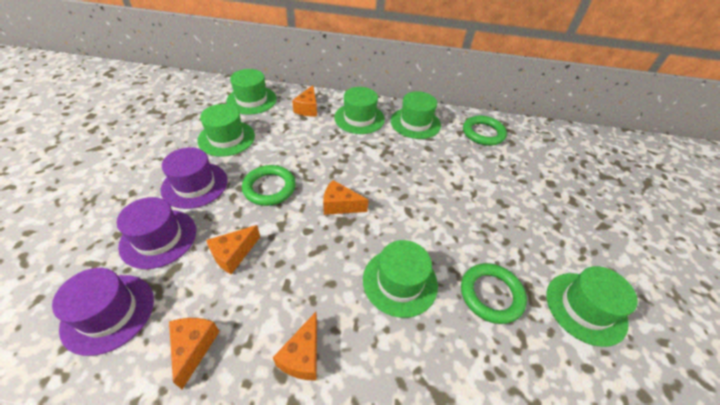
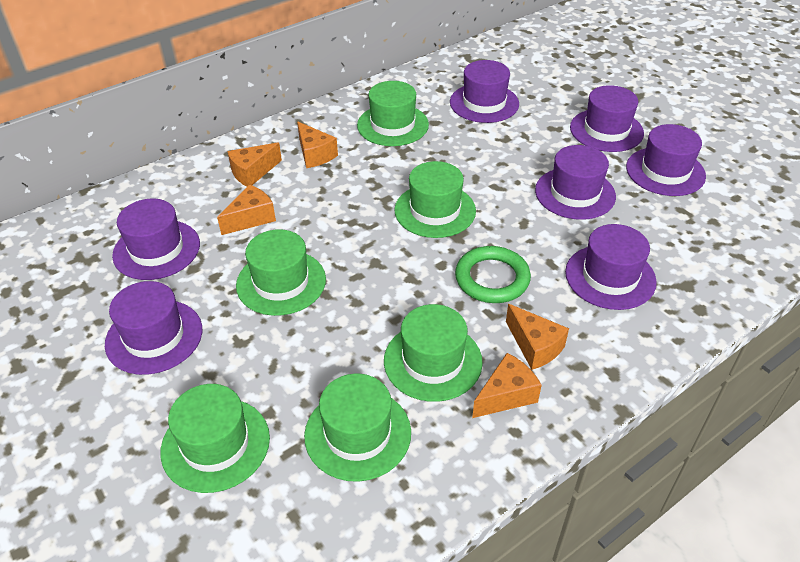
green ring: [242,165,296,206] [461,263,527,324] [463,116,507,146] = 3 -> [455,246,531,303] = 1
purple hat: [52,268,154,356] [117,197,196,269] [161,147,227,209] = 3 -> [105,281,202,375] [112,199,200,280] [450,60,519,123] [535,145,616,220] [565,224,657,310] [570,85,644,152] [626,124,706,196] = 7

